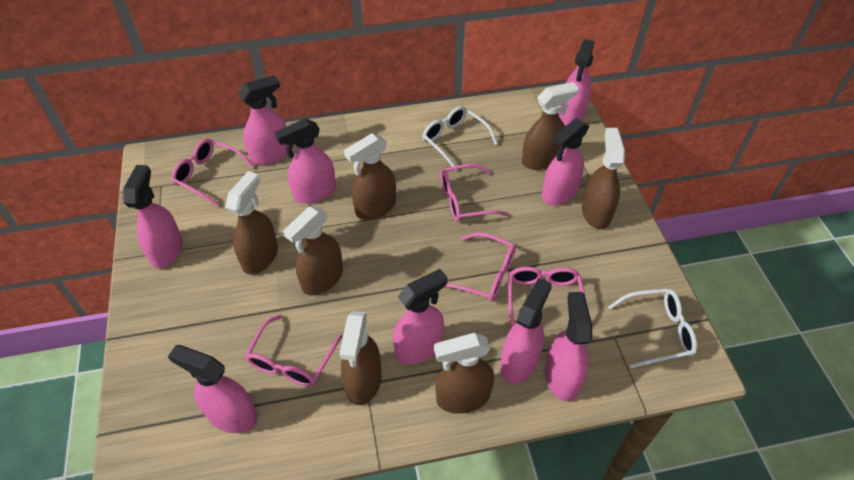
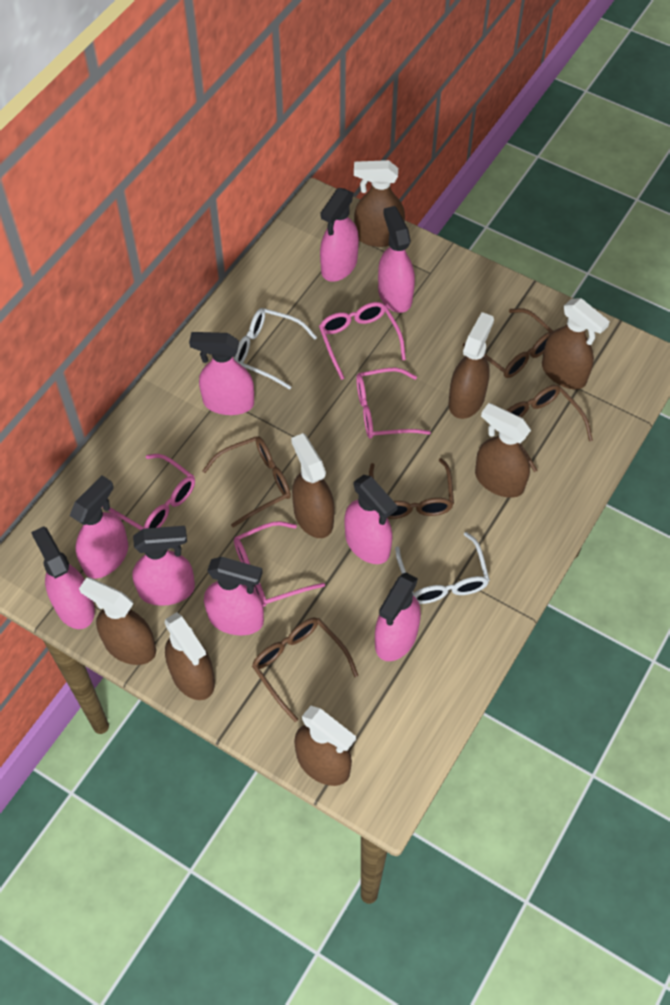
brown glasses: none = 0 -> [202,436,291,528] [252,618,358,722] [369,458,454,519] [463,308,553,378] [506,385,593,472] = 5
brown spray bottle: [225,171,278,275] [283,206,343,295] [340,311,381,405] [344,133,396,220] [434,333,494,414] [522,82,579,170] [582,128,625,229] = 7 -> [79,578,156,665] [165,612,215,700] [291,433,335,538] [294,706,356,786] [354,160,405,247] [449,312,494,419] [475,403,531,498] [542,298,610,389] = 8
pink glasses: [172,139,254,207] [245,314,342,387] [440,164,509,222] [444,232,516,302] [508,266,586,328] = 5 -> [102,454,195,530] [234,521,325,606] [319,302,406,380] [356,367,431,439] = 4

